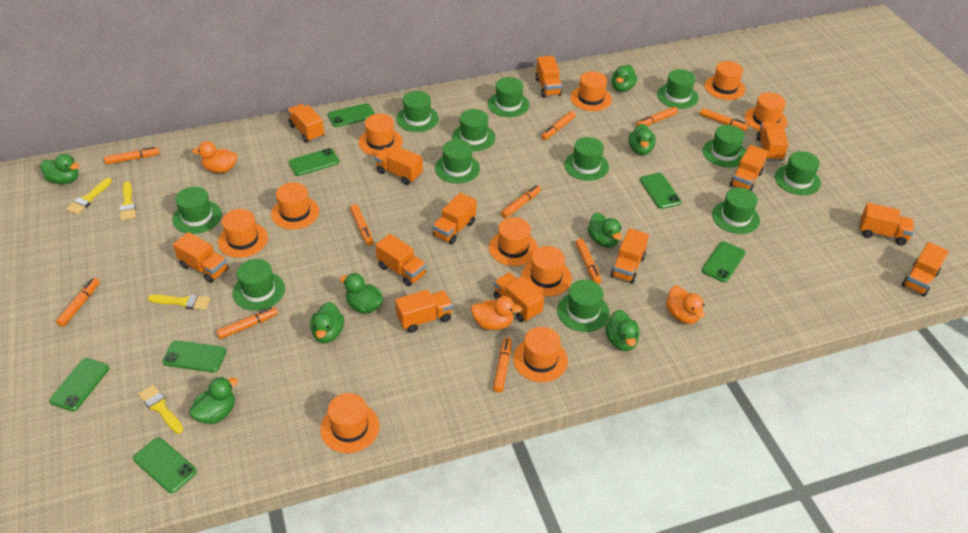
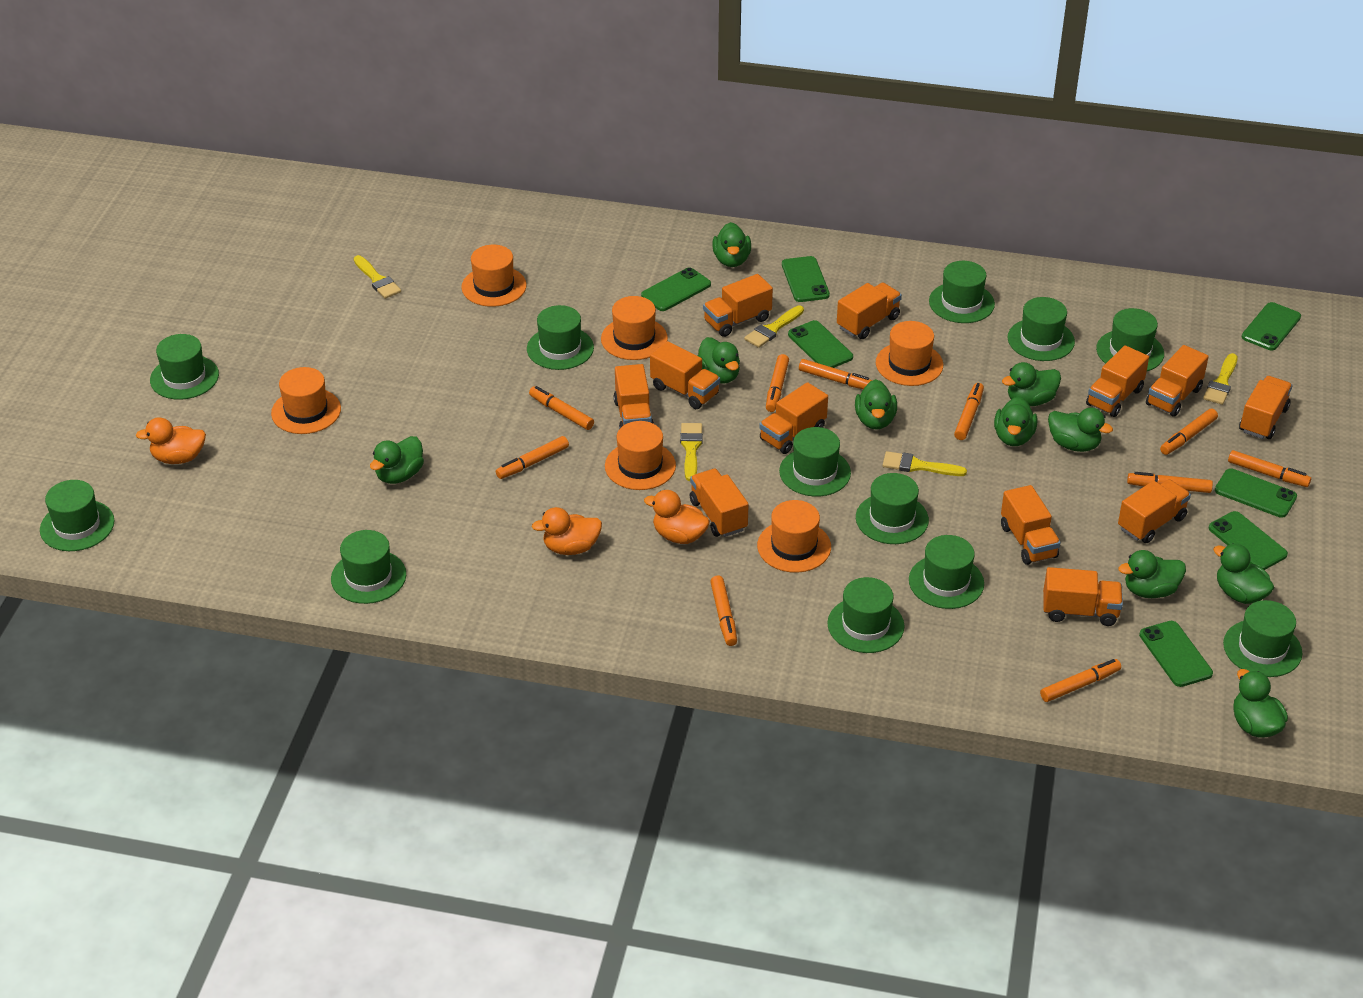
green duck: [40,154,79,184] [189,377,238,424] [310,302,344,343] [340,273,383,314] [588,213,622,247] [605,310,640,351] [611,65,637,92] [629,124,656,155] = 8 -> [370,436,424,484] [698,337,740,384] [712,222,751,267] [855,379,897,430] [994,396,1037,446] [1002,362,1061,406] [1048,408,1113,452] [1118,550,1186,598] [1213,544,1274,604] [1233,669,1288,738] = 10
orange hat: [218,209,268,258] [271,182,319,229] [320,393,380,453] [359,114,403,156] [489,217,538,266] [513,327,568,382] [521,246,572,296] [570,71,612,111] [705,61,746,100] [745,92,787,131] = 10 -> [271,367,341,434] [461,245,527,307] [601,296,668,360] [605,421,676,490] [757,500,831,573] [876,321,943,386] = 6
orange truck: [173,232,229,283] [287,104,324,143] [375,147,423,185] [375,234,427,286] [395,289,453,333] [432,192,476,244] [494,272,544,322] [535,56,562,97] [610,228,649,283] [730,145,768,191] [756,122,789,161] [859,203,914,245] [902,242,949,297] = 13 -> [614,364,654,429] [650,341,720,409] [690,469,749,537] [703,274,773,337] [759,382,828,454] [837,283,902,339] [1001,485,1061,565] [1043,567,1123,626] [1086,345,1149,417] [1118,479,1191,543] [1146,345,1209,417] [1239,376,1293,439] = 12
yellow brush: [66,178,112,215] [119,182,136,220] [138,385,183,434] [148,294,211,310] = 4 -> [354,255,401,299] [680,423,703,481] [744,305,804,348] [883,451,967,476] [1203,353,1238,405] = 5

